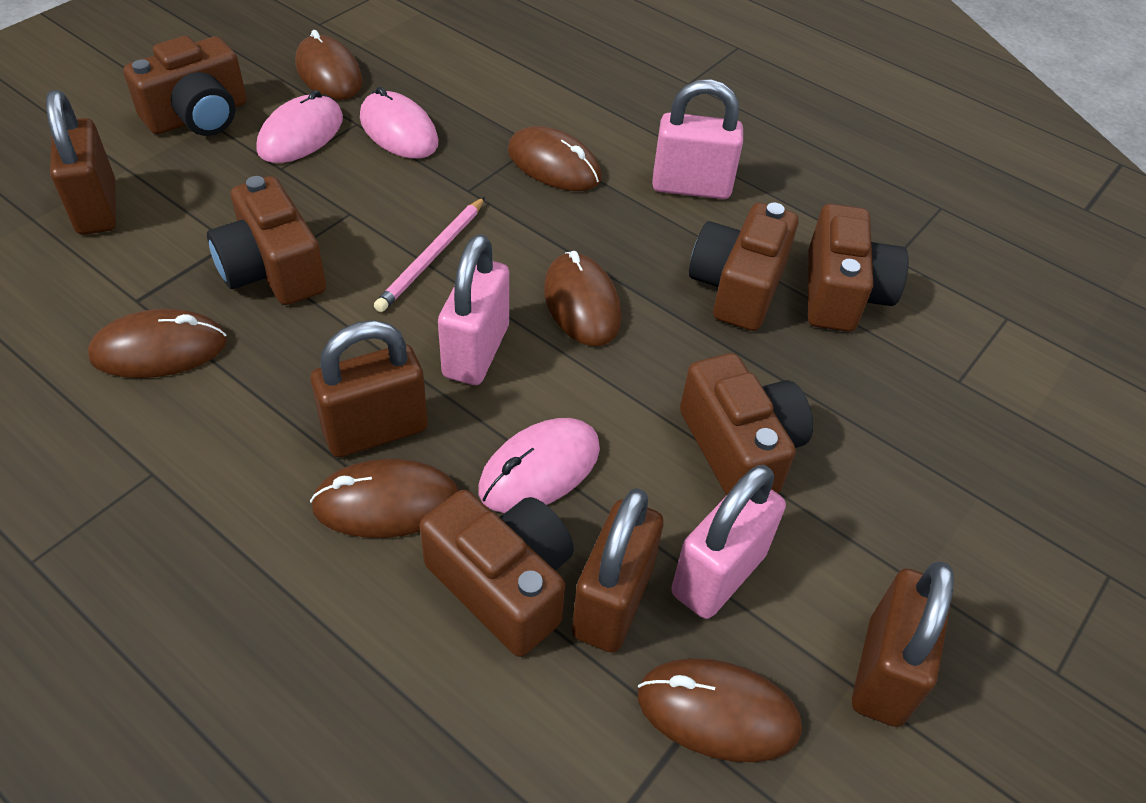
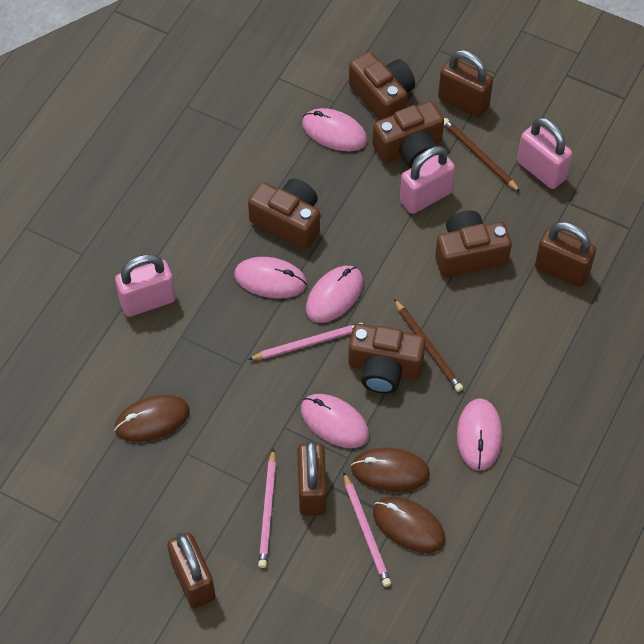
brown camera: [123,36,247,136] [207,176,326,305] [420,490,574,657] [680,353,813,496] [689,203,798,331] [808,204,909,332] = 6 -> [248,179,320,249] [348,324,426,394] [349,52,415,120] [372,101,444,169] [435,210,512,277] = 5
brown mouse: [88,309,227,378] [295,30,362,100] [310,459,459,538] [508,126,601,191] [544,251,622,346] [638,658,802,762] = 6 -> [114,395,190,442] [351,448,430,492] [373,497,446,553] = 3
brown pencil: none = 0 -> [394,299,463,392] [444,118,520,192] = 2
pink mouse: [256,90,343,163] [360,87,439,159] [478,418,600,513] = 3 -> [234,257,307,298] [301,394,369,448] [302,108,367,151] [306,266,363,323] [457,398,502,470] = 5
pink pencil: [374,197,485,312] = 1 -> [248,323,363,360] [258,448,276,568] [344,472,391,587] = 3

